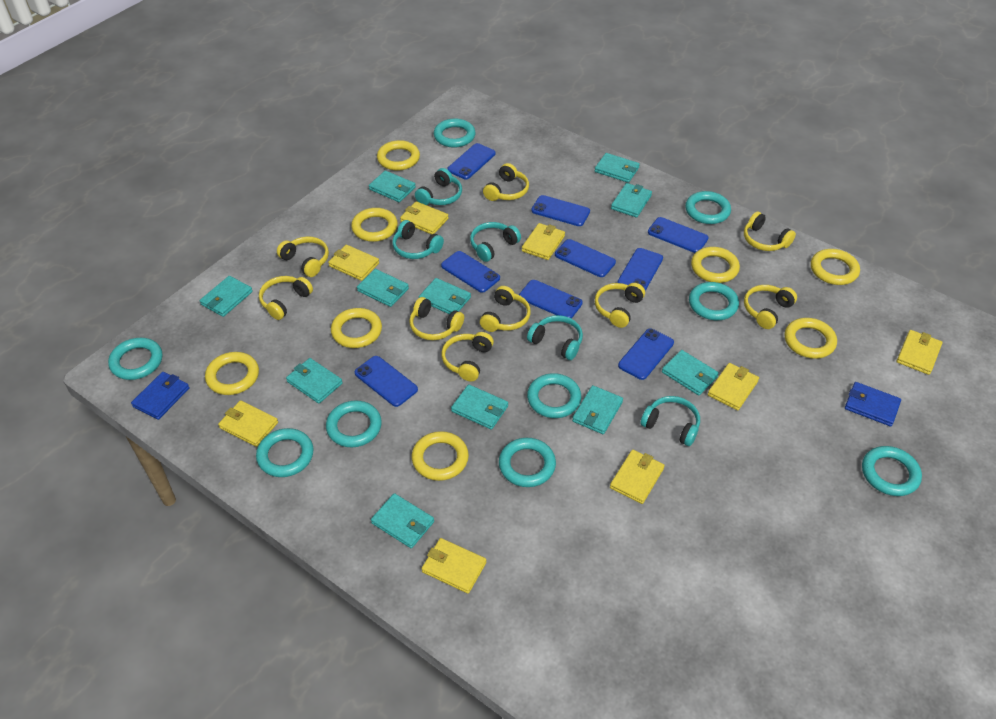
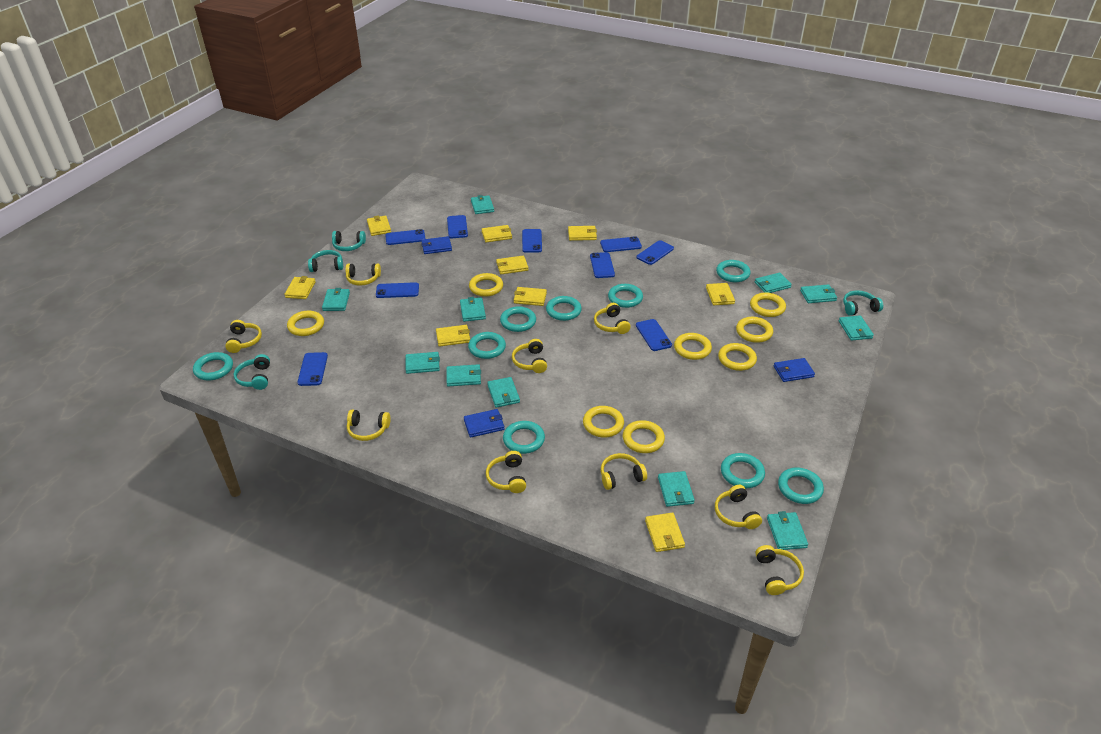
blue wallet: [131,372,190,420] [845,382,901,427] = 2 -> [421,236,452,254] [464,409,505,438] [774,358,815,382] = 3
turquoise headphones: [392,220,444,259] [415,168,462,205] [470,222,521,262] [527,315,583,360] [640,396,700,446] = 5 -> [234,354,270,390] [308,250,343,272] [332,231,366,251] [843,290,883,316] = 4
yellow wallet: [218,400,278,447] [328,245,379,281] [400,201,449,235] [421,538,486,594] [522,223,565,260] [610,450,665,504] [708,363,759,410] [896,330,942,375] = 8 -> [284,276,316,299] [367,215,391,236] [436,325,470,347] [481,225,512,242] [496,256,529,274] [514,287,547,306] [568,226,597,241] [645,513,685,552] [706,283,735,305] = 9

